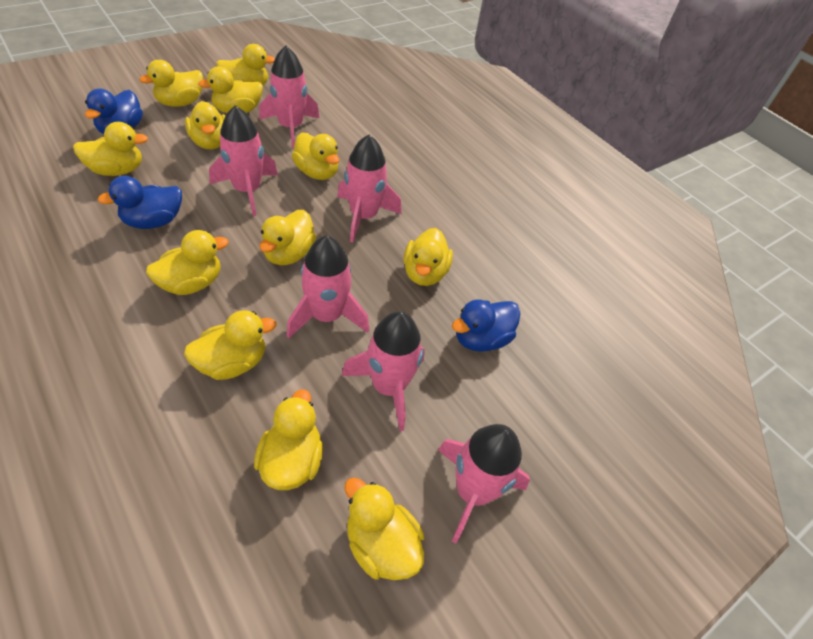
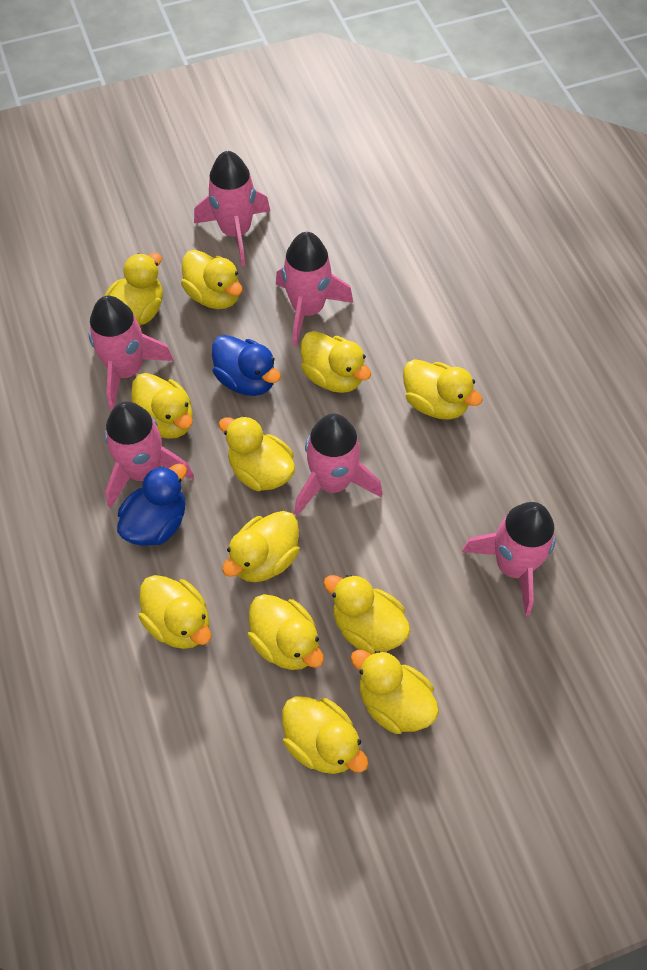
blue duck: [85,89,143,134] [97,176,182,229] [452,299,521,352] = 3 -> [117,463,187,546] [212,335,281,396] = 2

